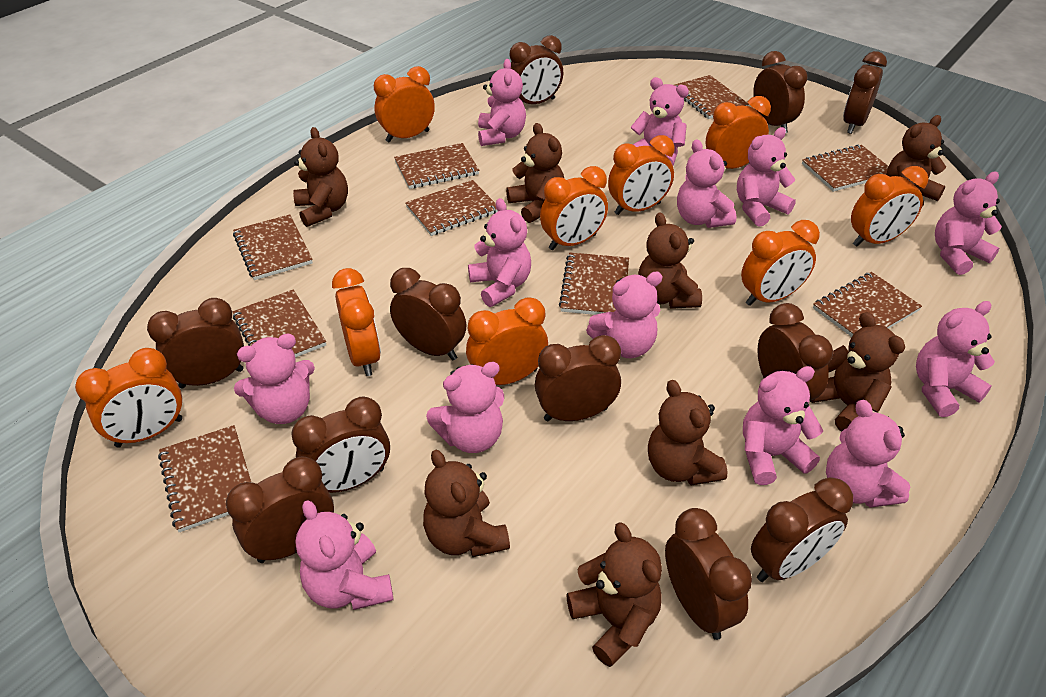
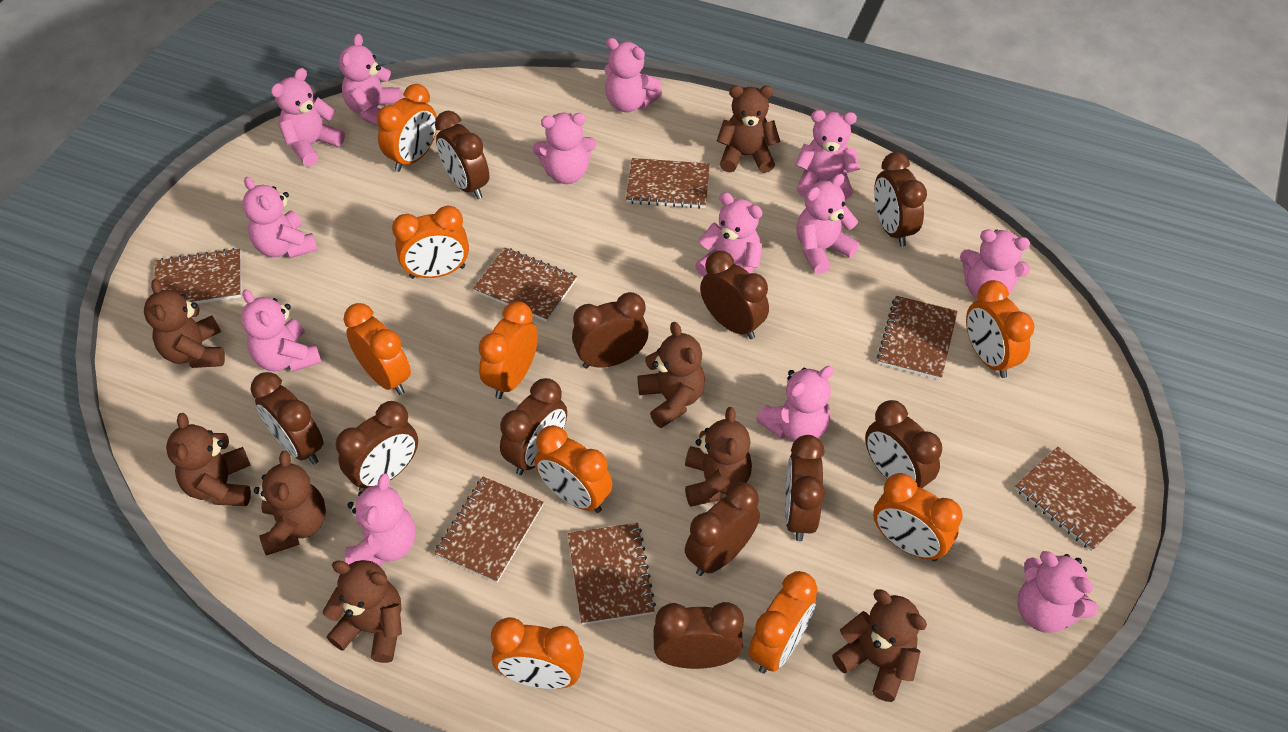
brown notebook: [158,425,251,532] [232,289,326,358] [233,214,313,280] [394,143,479,189] [406,180,498,236] [559,252,629,315] [674,75,749,119] [802,144,889,192] [813,272,922,337] = 9 -> [154,248,241,304] [434,477,544,583] [473,248,577,322] [568,523,656,625] [626,158,710,209] [877,296,958,380] [1015,447,1136,551] = 7

